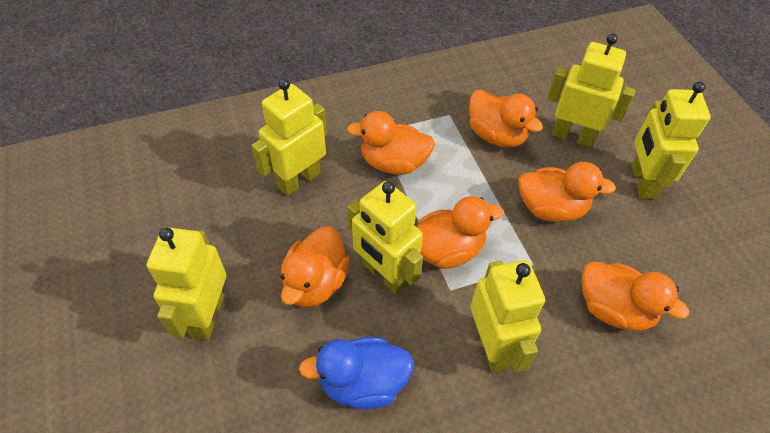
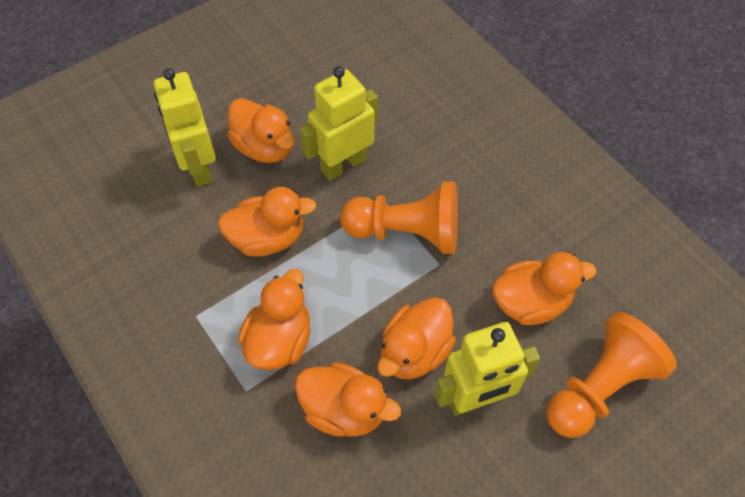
blue duck: [299,337,414,410] = 1 -> none = 0
orange pawn: none = 0 -> [340,182,458,254] [547,312,677,438] = 2
yellow robot: [147,227,226,340] [251,78,327,196] [347,181,423,294] [471,260,545,372] [547,34,635,147] [631,82,711,199] = 6 -> [154,68,216,186] [299,66,378,181] [435,322,540,416] = 3

